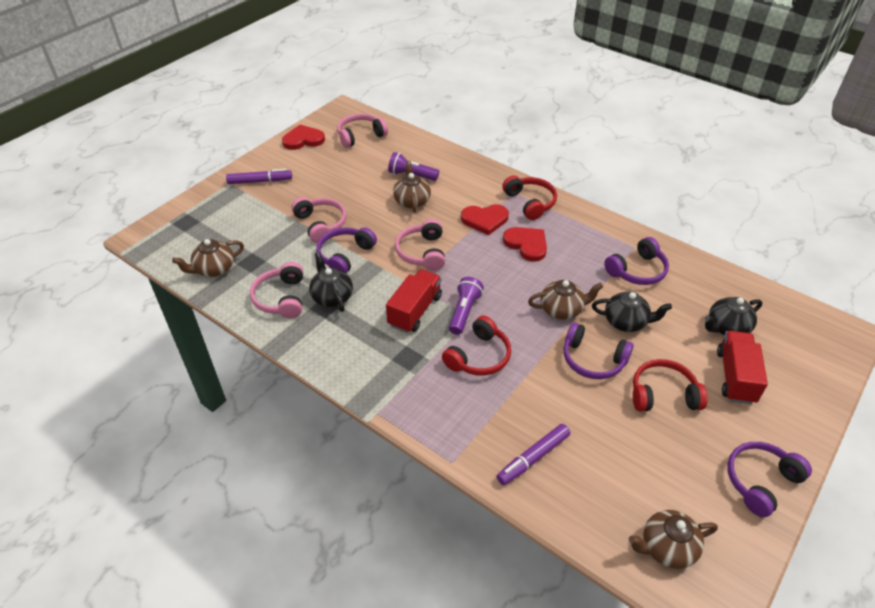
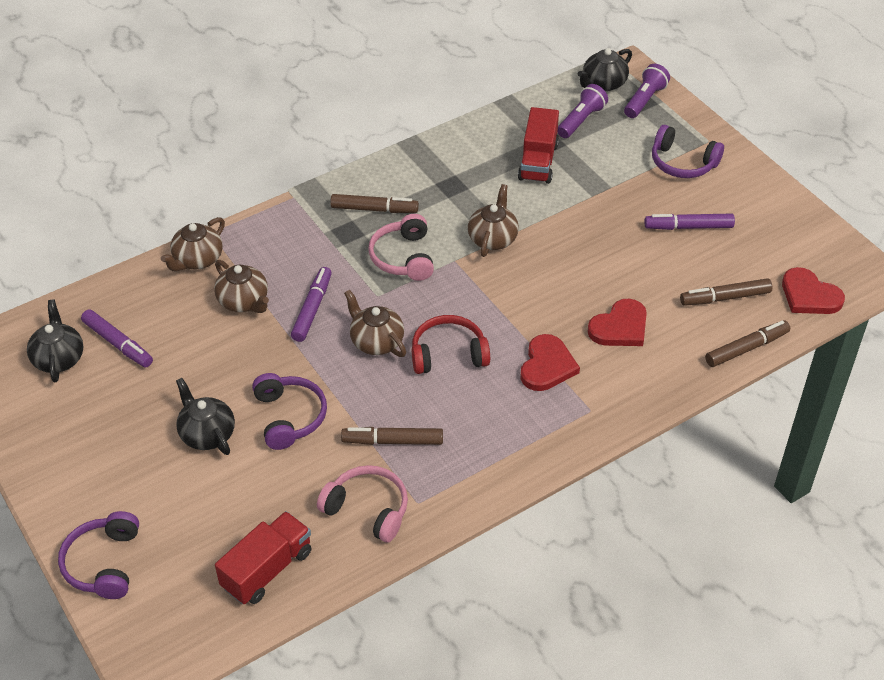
brown marker: none = 0 -> [330,194,419,213] [341,427,443,445] [680,278,772,306] [705,320,790,367] = 4
pink headphones: [250,262,303,318] [291,197,346,243] [337,113,388,148] [395,219,445,271] = 4 -> [317,465,408,542] [368,214,434,281] = 2
purple headphones: [317,227,377,274] [564,322,634,379] [604,237,669,285] [727,442,812,517] = 4 -> [58,511,139,599] [252,373,327,450] [652,125,724,178] = 3
purple marker: [226,169,292,184] [497,424,570,485] = 2 -> [81,309,153,368] [291,267,332,342] [644,214,735,230] = 3
red headphones: [442,316,511,376] [502,176,557,220] [633,359,708,411] = 3 -> [412,315,490,374] = 1

